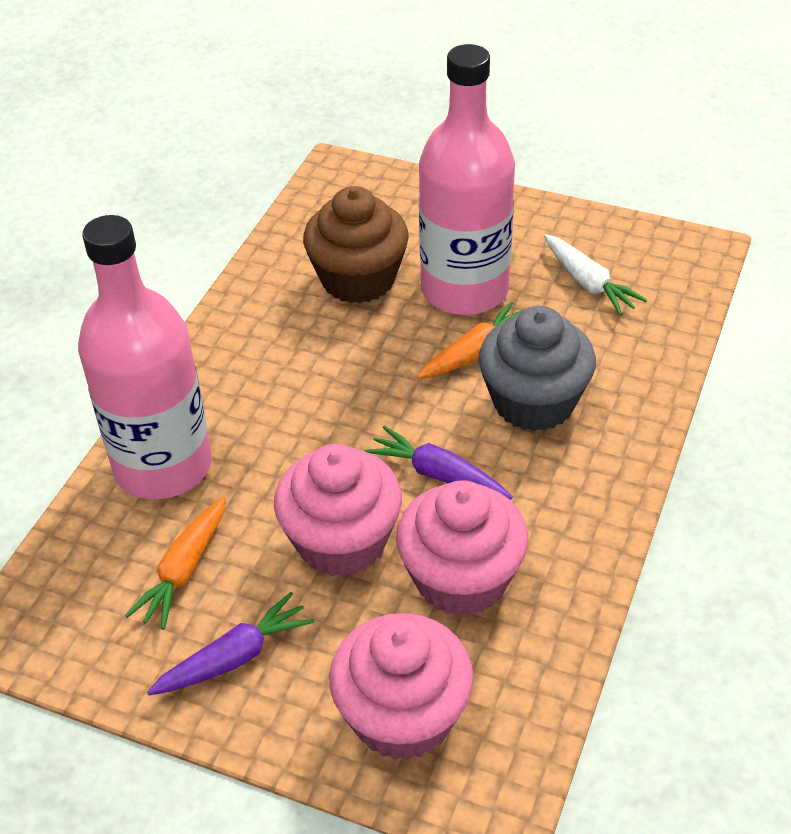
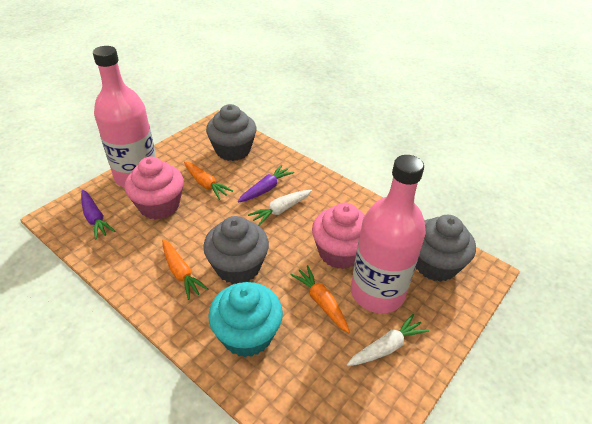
brown cupcake: [303,186,409,303] = 1 -> none = 0
grey cupcake: [479,306,596,431] = 1 -> [203,216,269,284] [206,104,257,161] [416,215,476,282] = 3
orange carrot: [125,497,226,630] [417,301,523,379] = 2 -> [162,239,209,300] [184,161,233,200] [290,265,350,333] = 3
pink cupcake: [274,444,402,577] [329,613,474,760] [396,480,528,616] = 3 -> [125,157,184,220] [312,203,365,269] = 2
turquoise cupcake: none = 0 -> [208,282,283,357] = 1
white carrot: [544,234,647,316] = 1 -> [248,190,312,226] [347,314,429,366] = 2

